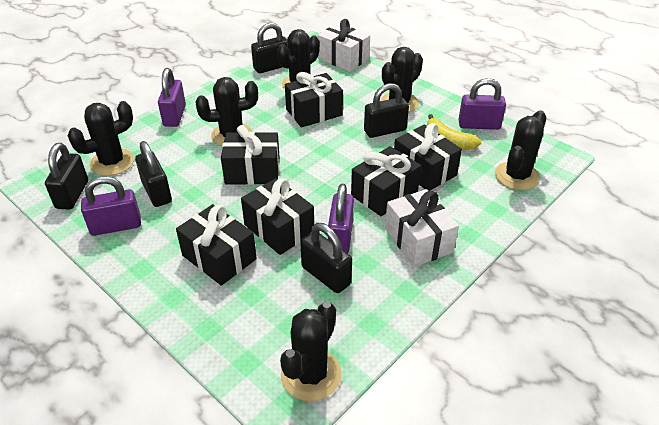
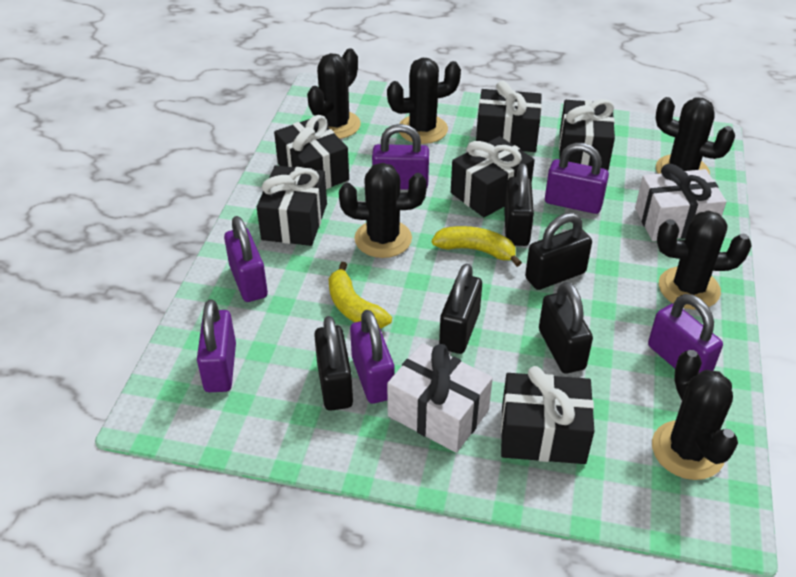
purple padlock: [81,176,141,236] [158,68,186,127] [328,184,354,253] [459,78,506,130] = 4 -> [197,299,236,392] [224,216,268,302] [350,310,395,404] [372,124,429,190] [545,143,609,214] [648,294,723,373] = 6
yellow banana: [427,114,481,150] = 1 -> [329,262,392,328] [432,226,522,267] = 2

